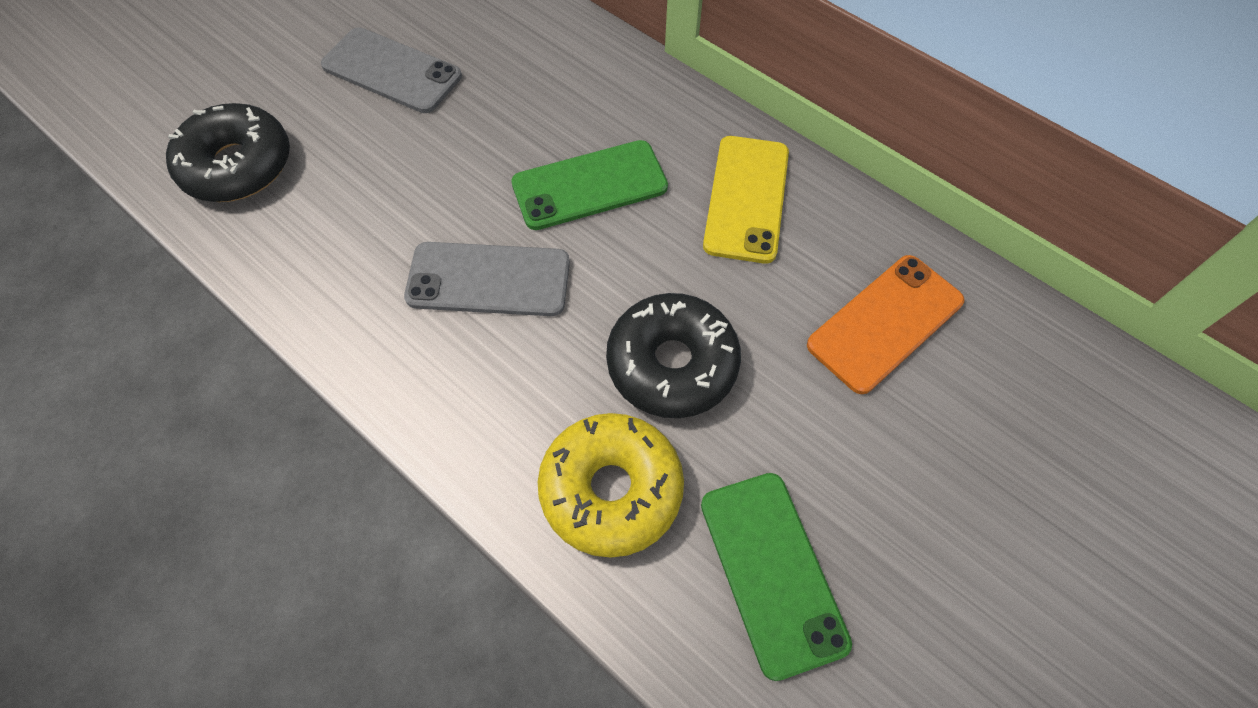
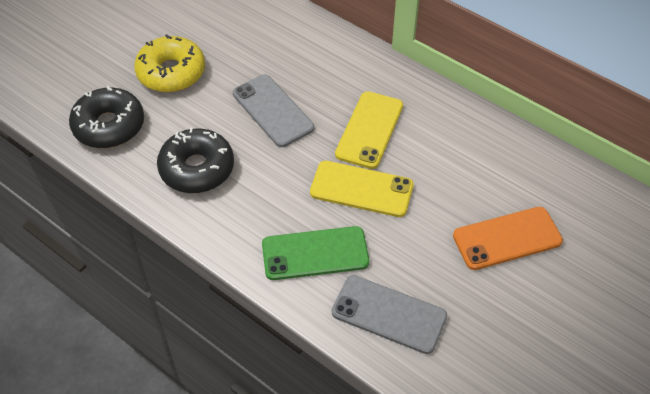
green phone: [511,140,668,230] [701,473,852,681] = 2 -> [262,226,369,280] = 1
yellow phone: [703,136,789,263] = 1 -> [310,161,414,217] [335,91,403,169] = 2

